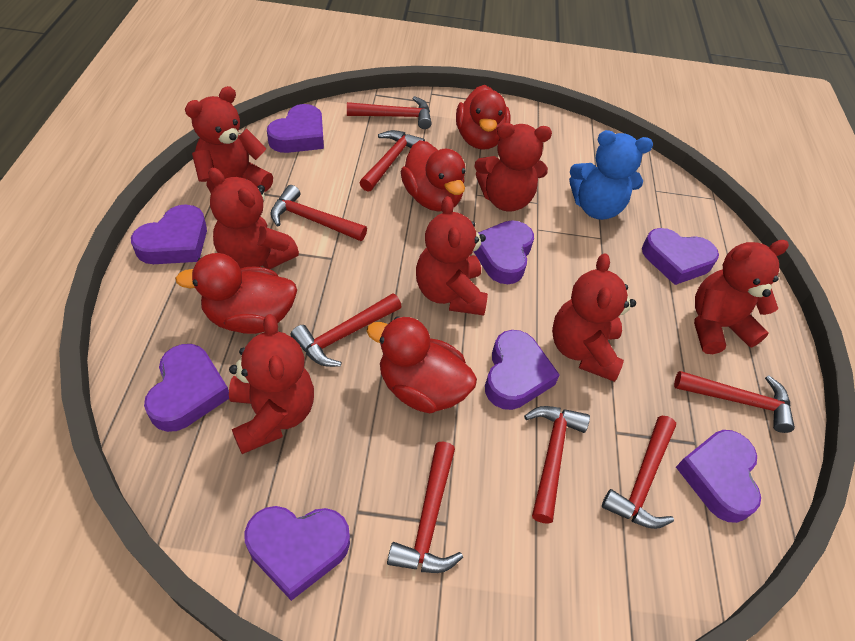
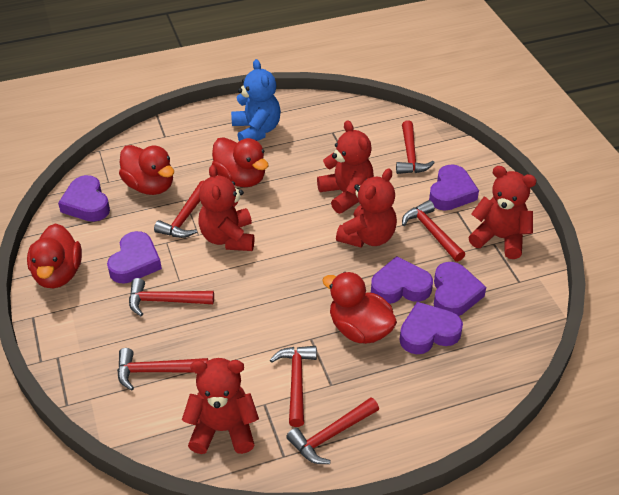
purple heart: [131,204,207,264] [144,344,229,432] [244,506,350,601] [267,104,324,153] [473,220,534,284] [485,330,560,410] [642,228,719,285] [676,430,761,523] = 8 -> [58,175,110,222] [107,231,162,284] [371,256,433,304] [399,302,463,354] [429,164,479,211] [434,262,486,316] = 6
red hammer: [270,185,367,241] [291,293,402,367] [347,96,432,129] [359,130,425,192] [387,442,463,573] [524,406,590,524] [602,416,676,529] [674,371,795,433] = 8 -> [117,348,208,391] [129,278,214,316] [154,181,204,238] [270,346,317,427] [286,398,379,464] [396,121,434,174] [402,200,465,262] = 7
red teddy bear: [185,86,273,193] [208,168,299,269] [229,314,314,454] [416,196,488,316] [475,123,552,212] [552,253,636,382] [694,240,789,354] = 7 -> [182,358,259,454] [198,165,254,251] [317,120,374,214] [336,169,397,248] [468,166,537,259] = 5

